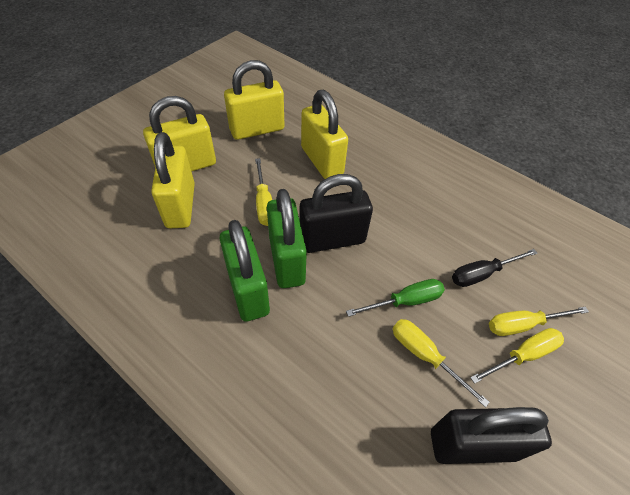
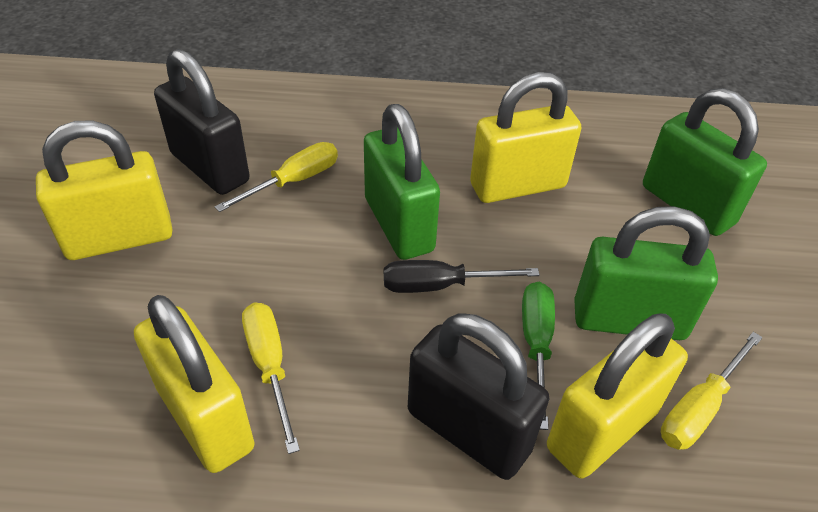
green padlock: [220,220,270,321] [267,189,307,288] = 2 -> [364,104,440,260] [574,206,718,340] [643,88,767,236] = 3
yellow screwdriver: [255,158,272,226] [393,319,490,407] [470,328,564,384] [489,306,589,336] = 4 -> [215,142,338,212] [242,303,300,454] [661,332,763,450] = 3

